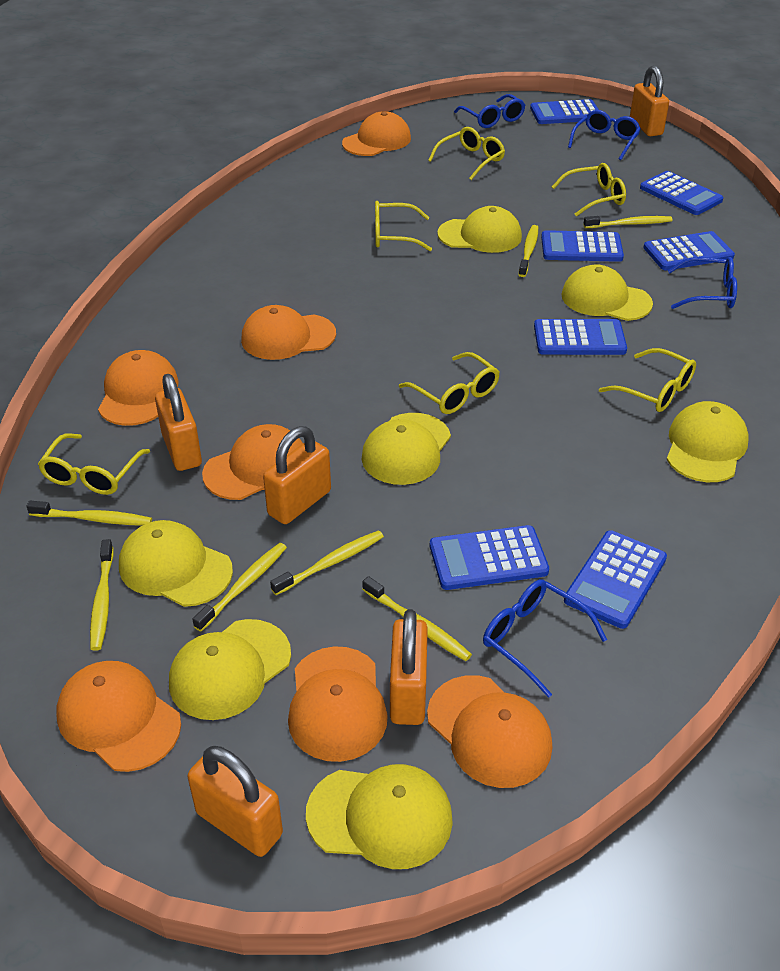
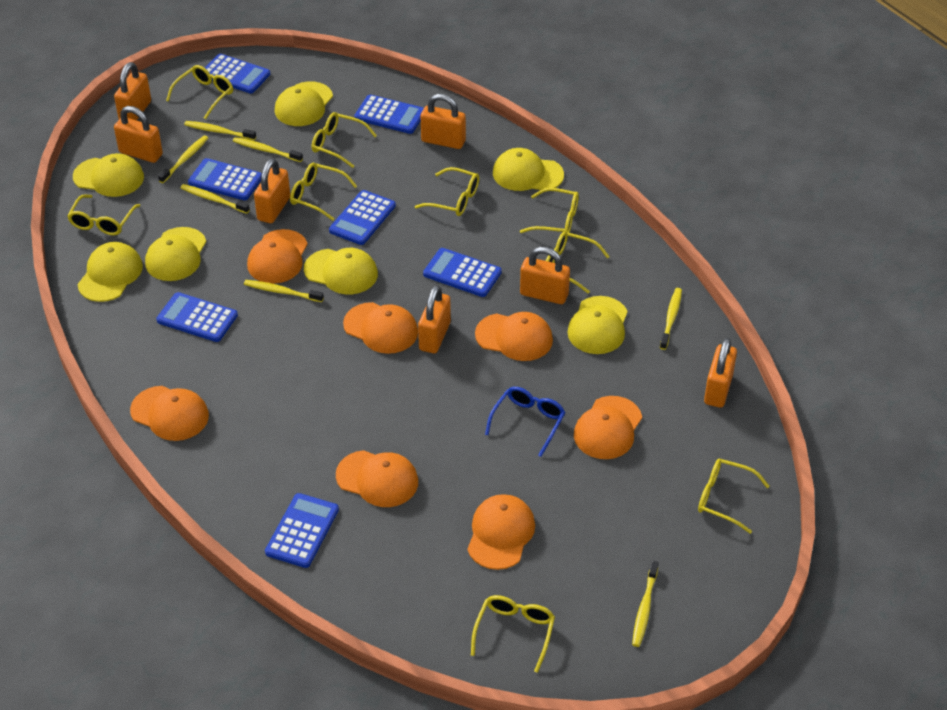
blue glasses: [454,94,525,128] [483,579,607,698] [568,110,641,160] [668,257,737,309] = 4 -> [485,387,566,457] = 1
orange padlock: [155,374,202,471] [187,746,283,857] [263,426,331,524] [390,609,428,725] [630,65,669,136] = 5 -> [114,62,151,121] [114,106,163,163] [254,159,290,223] [418,285,451,353] [421,94,466,149] [520,247,570,304] [704,338,737,408] = 7
yellow glasses: [38,433,150,495] [375,201,432,251] [399,352,500,414] [428,127,505,180] [552,163,626,217] [599,348,696,412] = 6 -> [67,194,141,235] [166,65,233,119] [290,163,357,221] [312,112,377,168] [415,167,479,216] [471,595,555,673] [520,188,579,233] [546,231,610,293] [698,458,770,534] = 9

